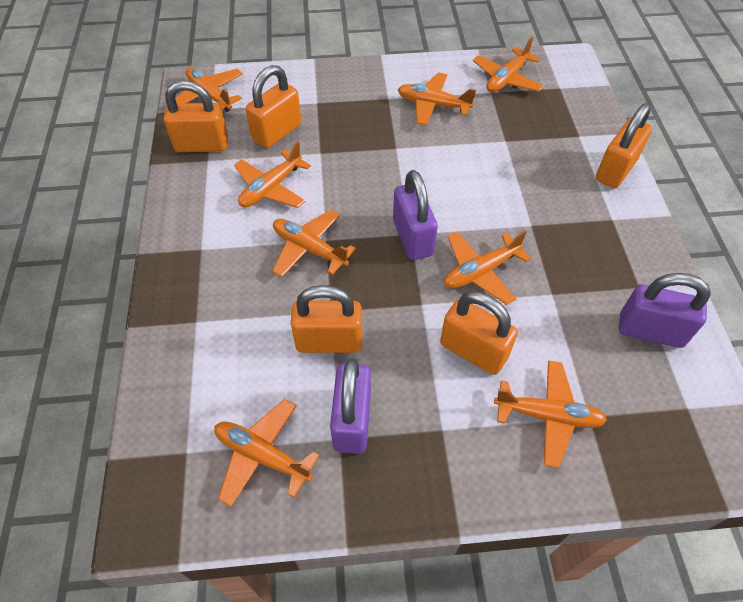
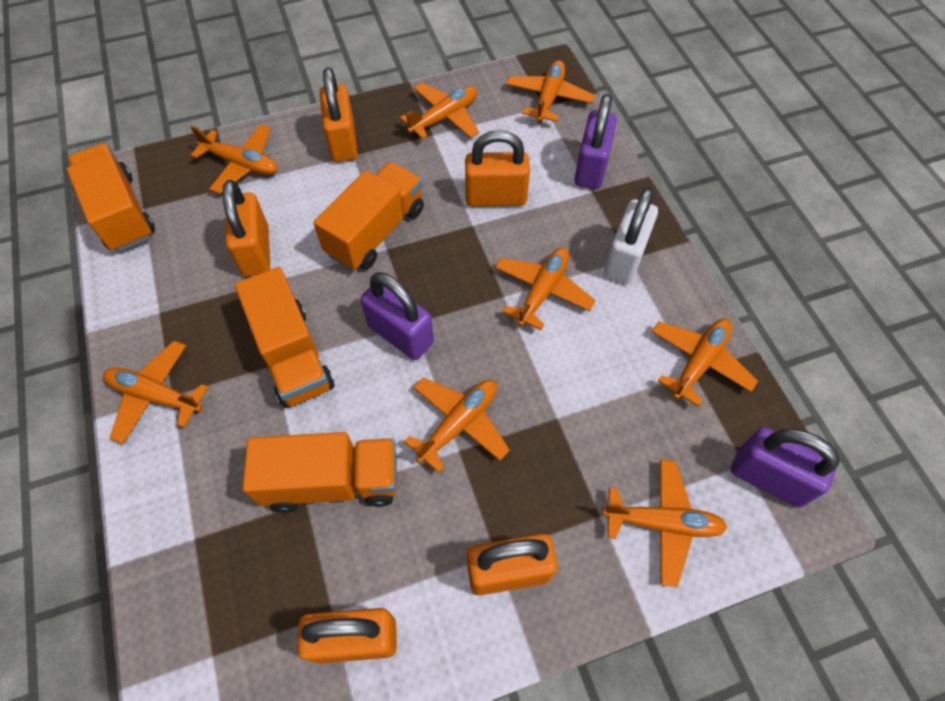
orange truck: none = 0 -> [67,143,155,252] [235,267,335,408] [242,432,397,513] [313,162,424,270] = 4
white padlock: none = 0 -> [604,188,658,284] = 1

